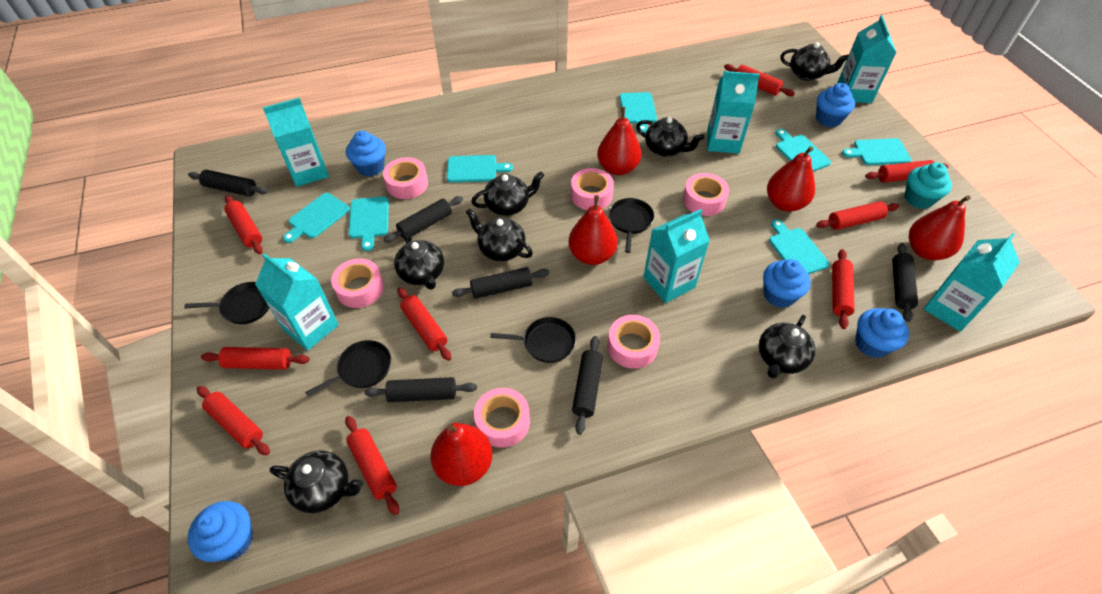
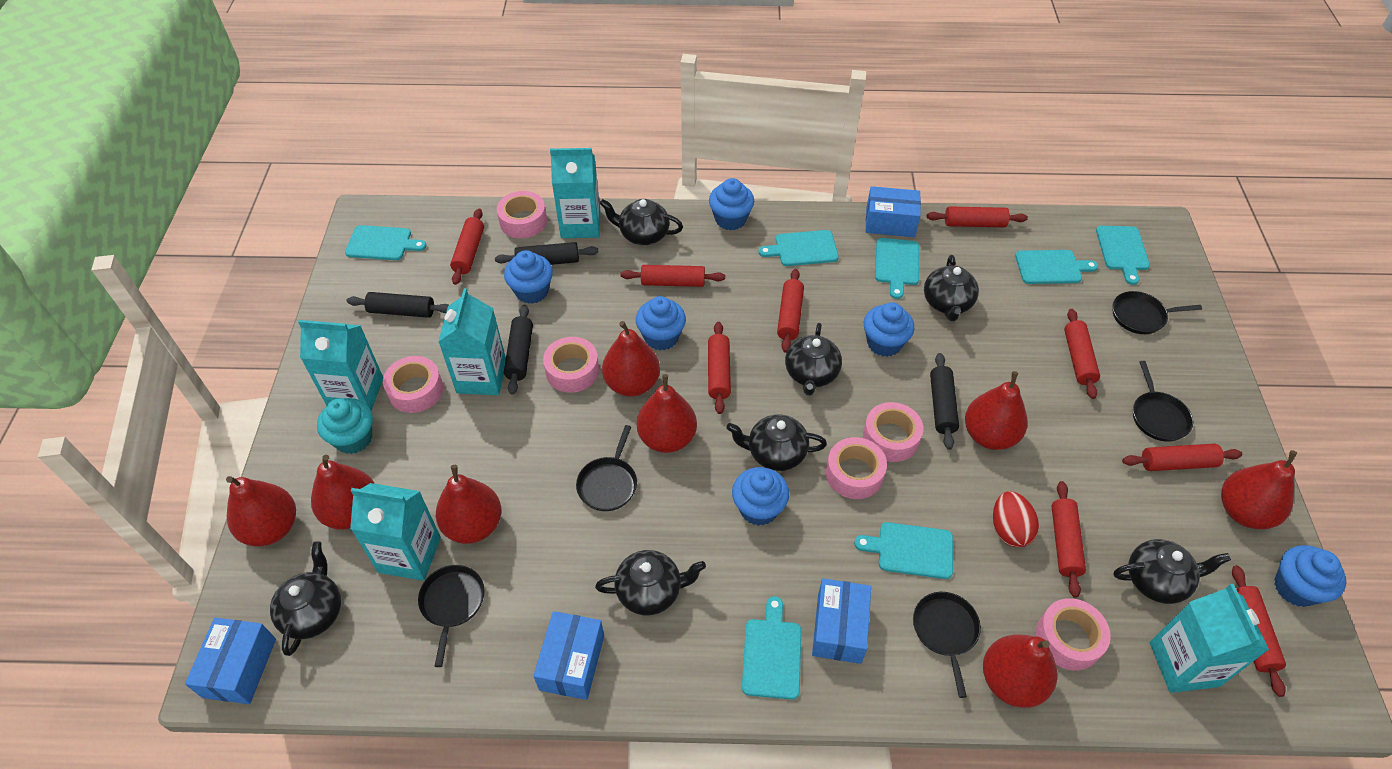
black pan: [184,282,269,324] [305,340,391,396] [490,317,576,363] [609,198,654,253] = 4 -> [418,565,485,667] [576,425,637,511] [913,592,981,698] [1112,291,1202,334] [1133,361,1193,442] = 5
black rolling pin: [188,170,268,196] [364,377,477,402] [383,196,463,243] [452,267,549,299] [572,336,603,435] [892,243,918,322] = 6 -> [347,292,449,318] [495,242,598,265] [504,305,533,395] [930,353,959,450] = 4
blue box: none = 0 -> [185,618,276,704] [533,611,604,700] [812,578,871,664] [866,186,921,237] = 4
blue cupcake: [188,501,253,562] [346,131,386,177] [763,259,811,308] [816,83,855,127] [855,308,909,358] = 5 -> [504,250,553,304] [636,296,686,350] [709,178,754,230] [732,467,789,526] [864,302,914,357] [1274,545,1346,607] = 6
red egg: none = 0 -> [993,491,1039,547] = 1
red pear: [430,423,493,486] [568,195,618,265] [597,107,641,175] [767,146,815,212] [909,195,971,260] = 5 -> [226,476,296,547] [311,455,375,530] [436,465,501,544] [602,321,660,397] [637,374,697,453] [965,371,1028,450] [983,635,1057,708] [1221,450,1297,529] = 8
turquoise carton: [255,253,339,351] [263,98,329,187] [643,209,710,303] [707,71,760,154] [837,15,897,103] [924,233,1020,332] = 6 -> [298,320,383,411] [350,483,441,581] [438,288,506,395] [550,148,600,238] [1150,584,1269,693] = 5

